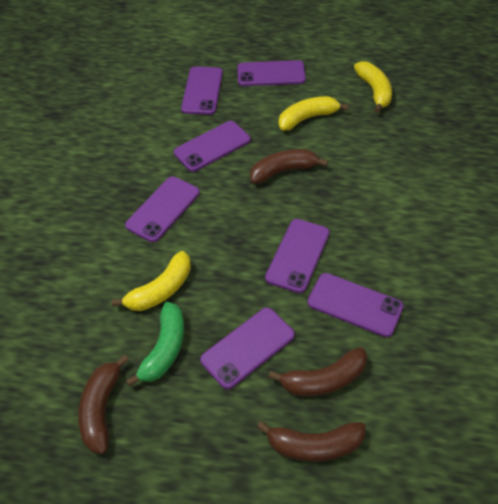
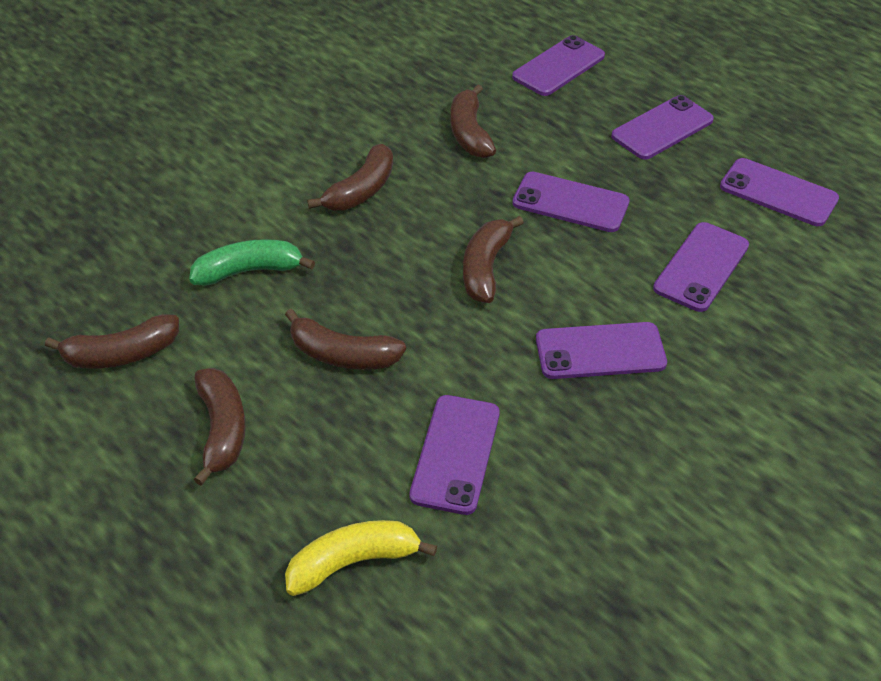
brown banana: [78,355,129,454] [250,149,328,184] [257,421,366,461] [269,347,367,396] = 4 -> [45,314,179,369] [194,368,246,486] [285,309,406,370] [307,144,393,211] [451,84,496,158] [463,216,524,303] = 6
yellow banana: [112,251,191,311] [278,96,349,131] [354,61,392,113] = 3 -> [285,520,437,596] = 1

